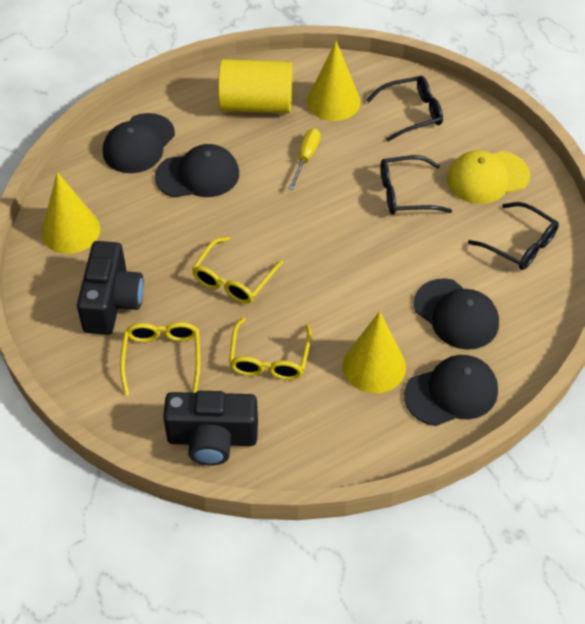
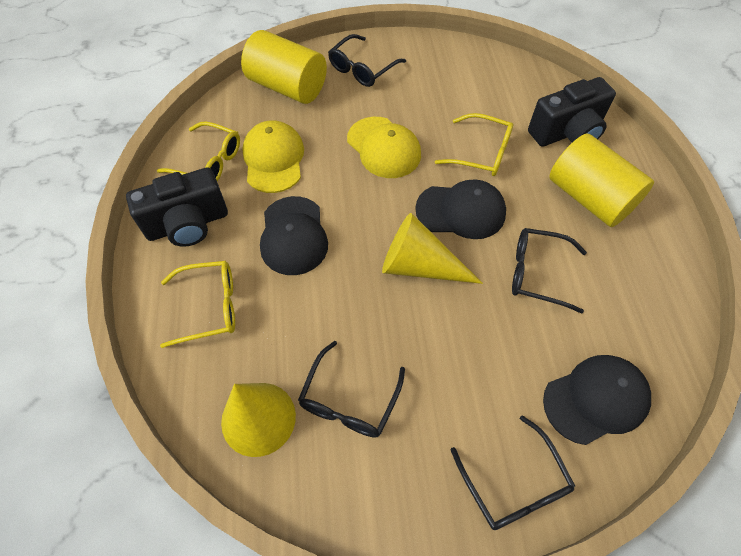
black cap: [103,113,175,173] [155,144,239,197] [404,355,498,426] [414,278,499,350] = 4 -> [260,196,328,275] [415,179,506,239] [543,355,651,445] = 3
black glasses: [366,76,443,142] [380,155,452,215] [468,202,559,270] = 3 -> [298,341,405,438] [328,34,406,87] [451,415,575,530] [512,228,587,313] = 4
yellow cap: [447,150,530,204] = 1 -> [242,120,304,193] [347,117,421,178] = 2
yellow cone: [42,172,100,254] [307,41,361,121] [342,311,406,393] = 3 -> [221,383,296,457] [382,213,483,284] = 2
yellow cylinder: [218,59,293,113] = 1 -> [241,30,327,104] [549,133,654,227] = 2
yellow screwdriver: [288,128,320,190] = 1 -> none = 0

